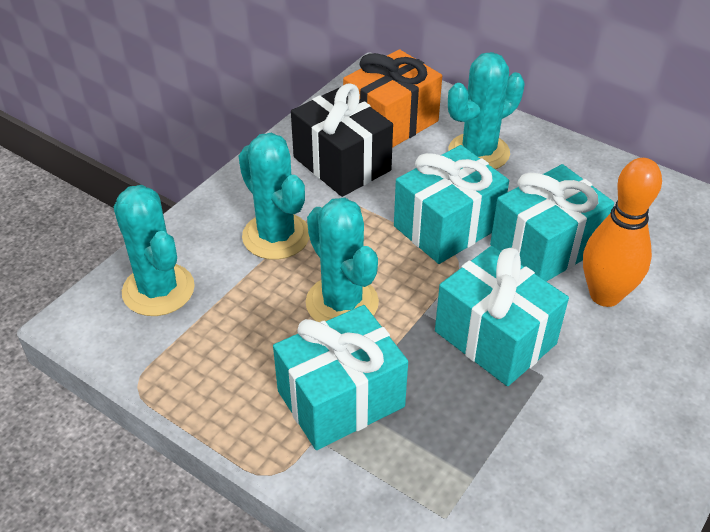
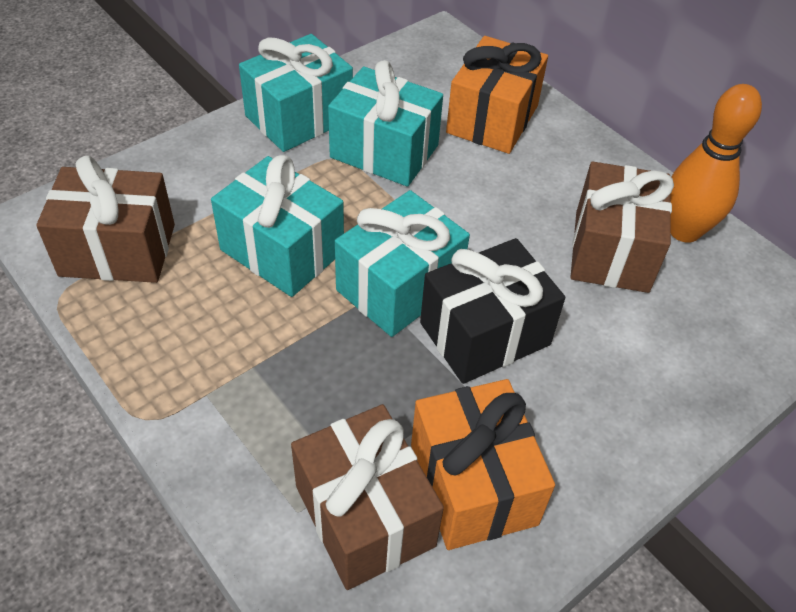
brown gift: none = 0 -> [36,155,175,283] [291,404,444,590] [570,161,674,293] = 3
orange gift: [343,49,442,148] = 1 -> [411,379,555,550] [446,36,548,154] = 2
turquoise cactus: [114,185,195,316] [239,133,310,260] [306,198,379,322] [448,52,525,169] = 4 -> none = 0

